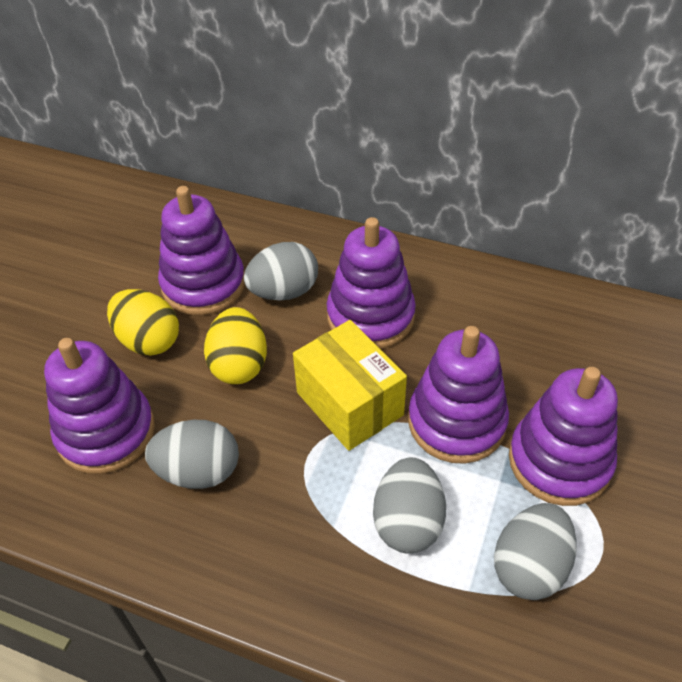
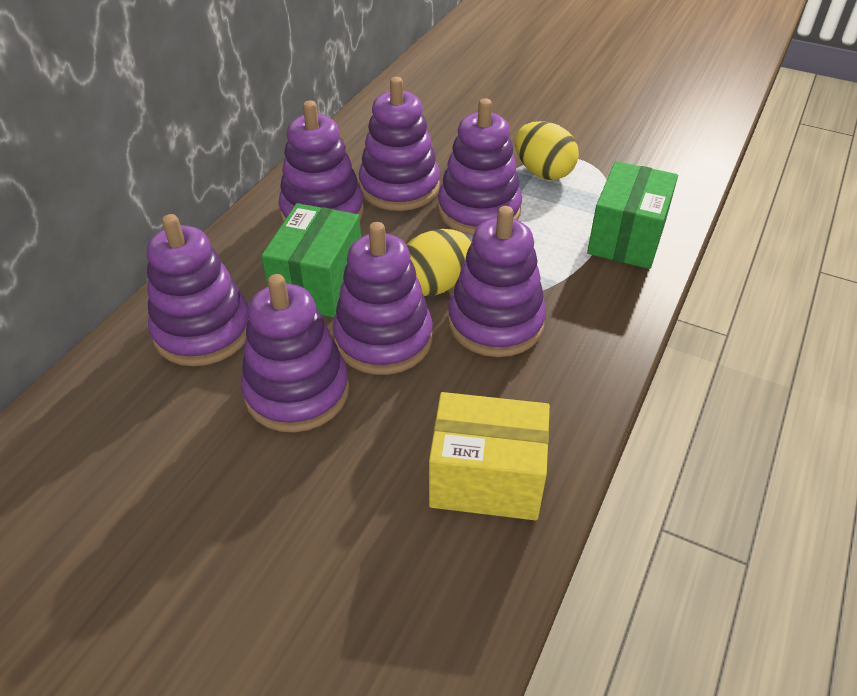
green box: none = 0 -> [261,203,361,317] [587,161,678,269] = 2
grey egg: [145,420,239,489] [244,242,318,300] [373,457,446,554] [494,503,577,600] = 4 -> none = 0
purple stacking toy: [44,338,155,474] [158,186,245,315] [327,217,416,349] [408,326,509,464] [509,367,618,506] = 5 -> [147,214,248,366] [241,274,349,432] [278,100,364,222] [333,222,433,375] [359,77,440,211] [438,98,522,235] [448,206,546,357] = 7

